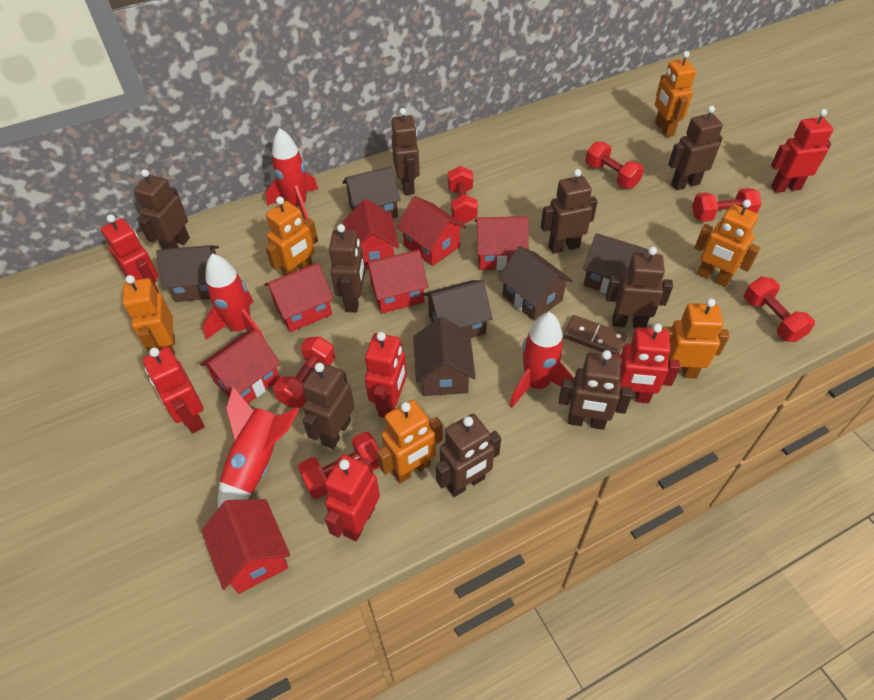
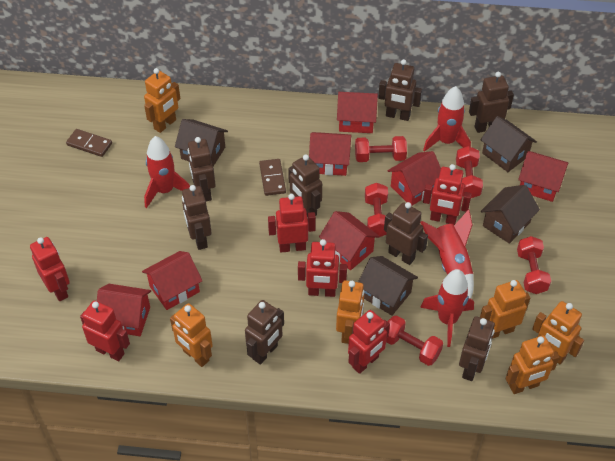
brown domino: [563,315,627,354] = 1 -> [66,129,112,157] [259,159,286,196] = 2
brown house: [156,245,219,302] [342,166,401,218] [413,317,476,396] [423,280,492,338] [498,246,573,321] [583,233,648,294] = 6 -> [175,119,228,166] [358,256,418,316] [480,116,537,172] [481,185,540,244] = 4
brown robot: [134,169,190,249] [302,362,355,449] [329,224,365,312] [391,108,420,195] [436,414,501,497] [541,169,598,254] [559,350,632,430] [606,247,673,328] [668,106,723,190] = 9 -> [182,185,212,250] [187,137,215,201] [245,300,284,365] [288,154,322,217] [378,59,422,121] [384,202,428,265] [459,316,495,381] [469,72,514,133] = 8
red dumbbell: [273,336,335,408] [298,432,380,499] [448,166,478,223] [585,141,644,189] [692,188,762,222] [744,277,815,342] = 6 -> [355,136,407,162] [365,183,388,237] [386,315,443,366] [456,146,483,198] [517,236,551,294] = 5

